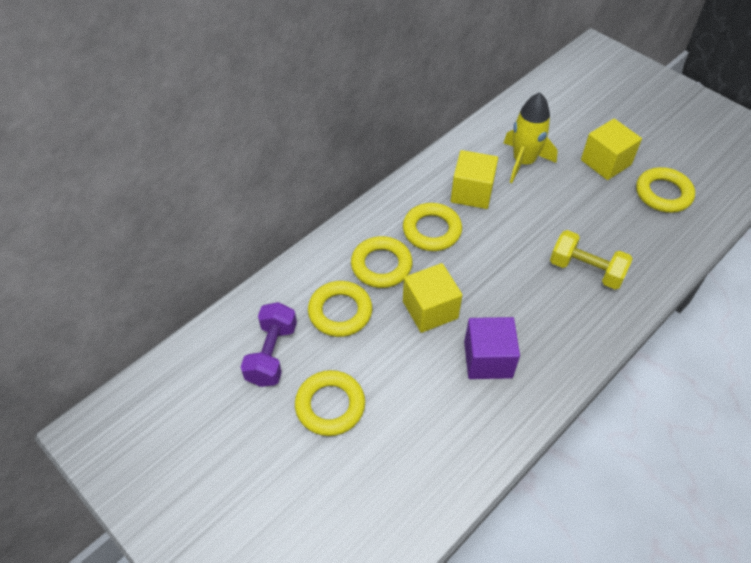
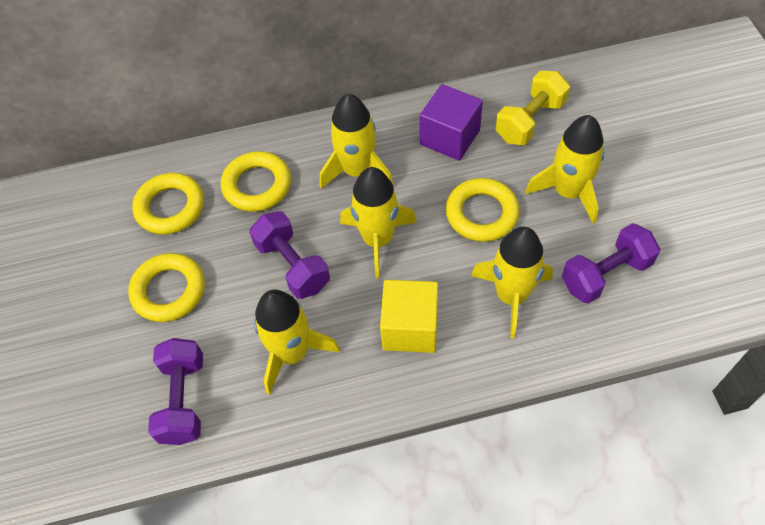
purple dumbbell: [241,302,297,387] = 1 -> [148,338,203,445] [249,211,330,299] [562,223,660,304] = 3
yellow cube: [403,263,462,333] [451,150,498,209] [581,119,642,180] = 3 -> [380,280,438,353] = 1
yellow ring: [295,370,365,436] [308,281,372,337] [351,236,412,288] [403,203,462,251] [636,167,695,213] = 5 -> [128,253,205,322] [132,173,204,234] [221,151,291,212] [445,178,520,242] = 4
yellow rocket: [504,92,558,183] = 1 -> [254,289,340,395] [320,94,394,189] [340,167,417,278] [471,227,553,338] [525,115,604,224] = 5

